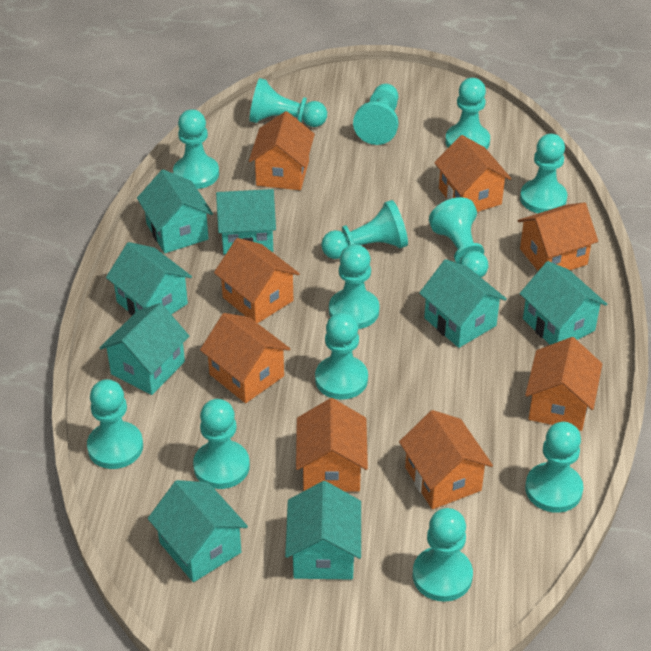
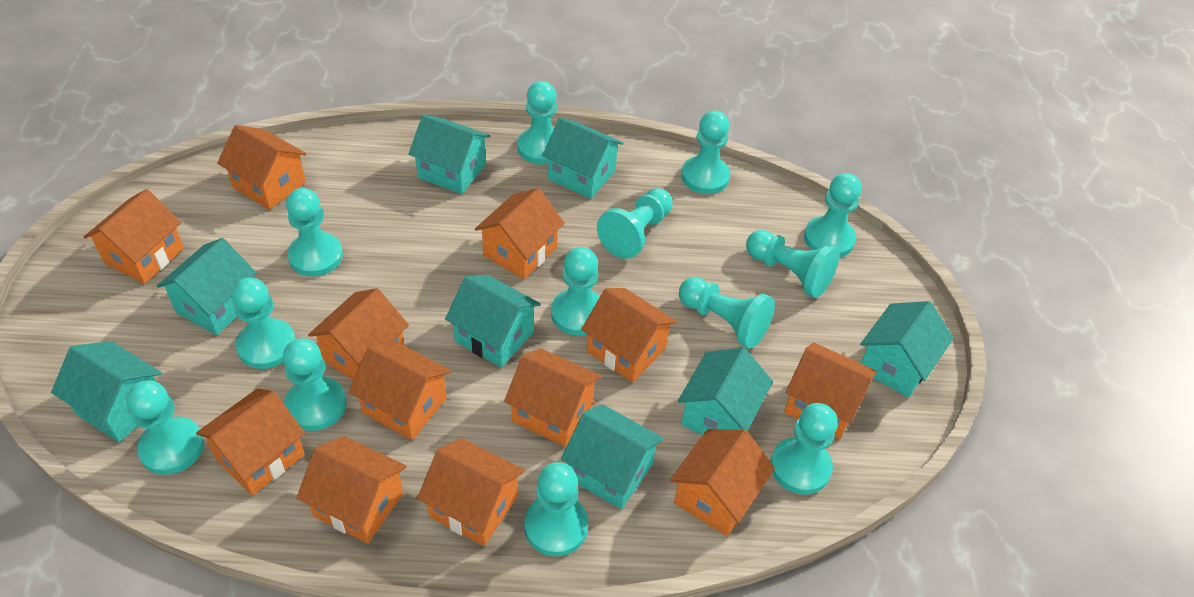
orange house: [200,313,290,403] [214,238,300,323] [249,111,315,190] [296,398,368,492] [399,410,493,509] [434,135,511,212] [518,202,598,271] [525,337,602,431] = 8 -> [84,189,184,284] [196,388,305,496] [217,125,307,210] [297,436,407,544] [308,288,409,380] [349,341,451,440] [417,438,525,546] [475,188,565,279] [504,349,602,447] [581,288,677,382] [670,429,775,536] [784,342,877,439] = 12

